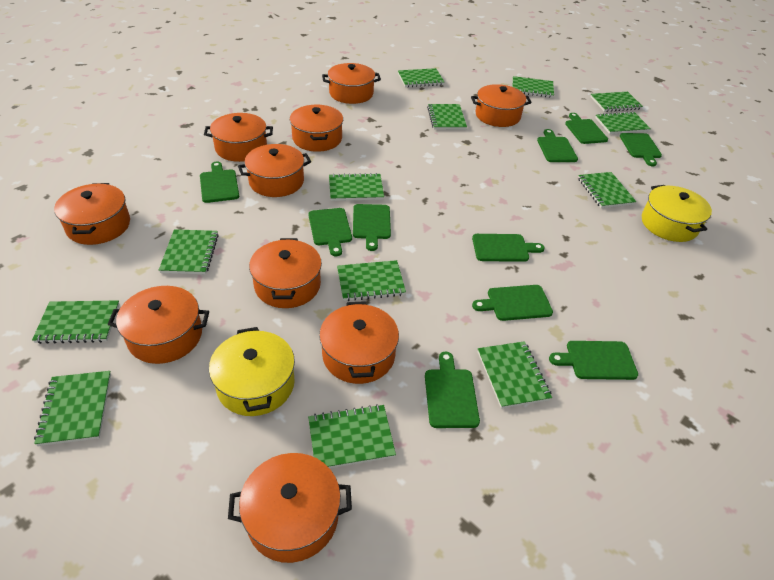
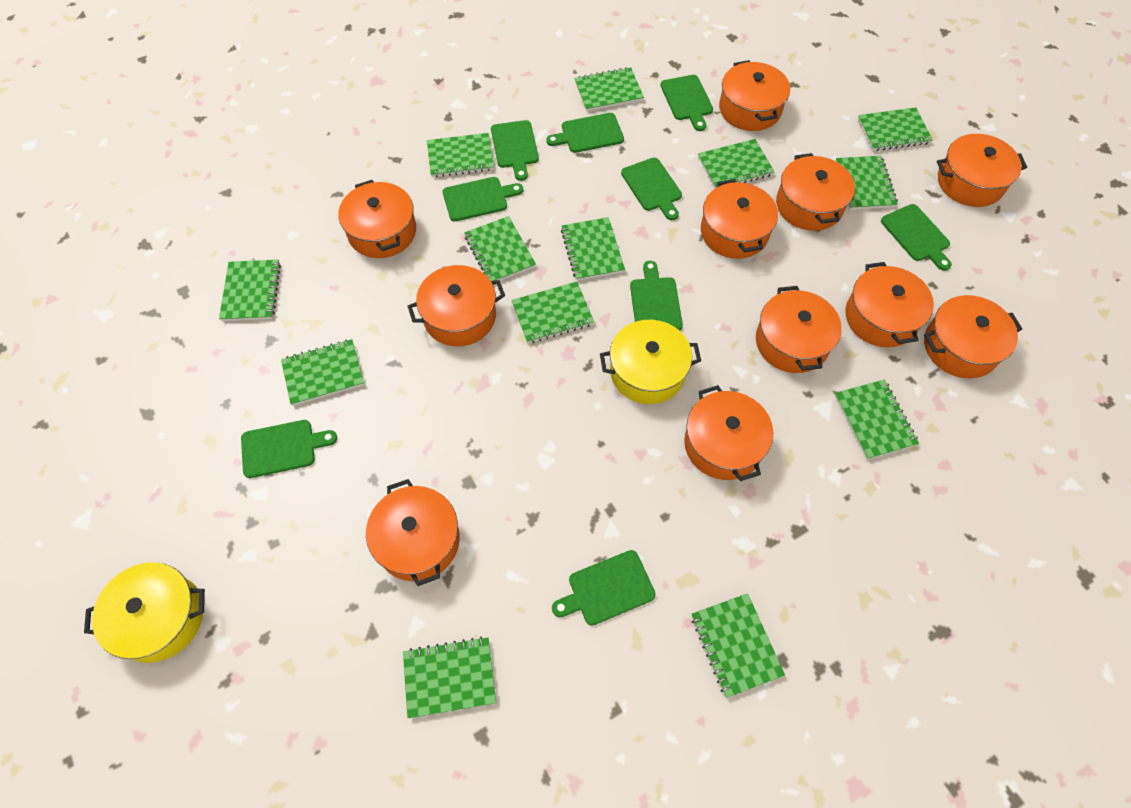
green cutting board: [200,162,239,203] [308,208,352,256] [353,204,391,251] [425,351,480,428] [472,234,545,262] [472,285,553,321] [537,129,578,162] [549,341,638,380] [565,113,608,144] [620,133,662,166] = 10 -> [241,420,337,478] [443,177,523,221] [491,120,539,181] [546,113,624,153] [552,550,656,625] [621,158,682,220] [630,261,683,331] [661,75,713,131] [881,204,952,271] = 9
orange pot: [54,183,130,245] [108,286,209,364] [204,113,273,162] [228,453,352,563] [238,144,311,197] [249,238,322,308] [290,105,343,152] [319,301,399,384] [322,63,381,104] [471,84,532,127] = 10 -> [338,180,416,258] [366,479,460,586] [408,265,505,347] [684,385,773,481] [701,179,778,259] [719,60,790,131] [756,286,842,373] [776,153,855,231] [845,262,934,348] [924,295,1022,378] [937,134,1027,207] = 11

